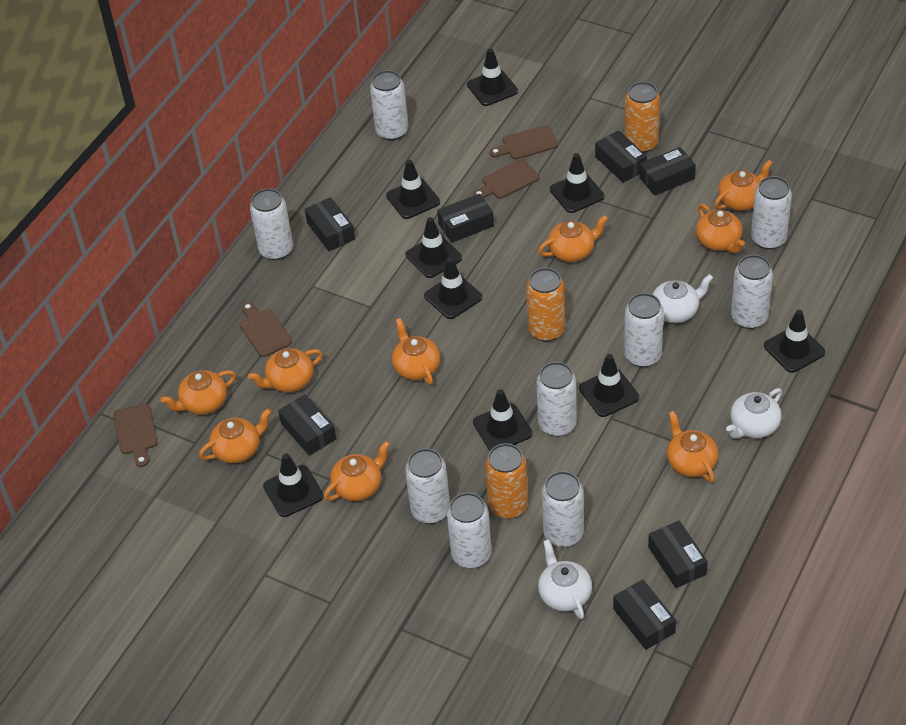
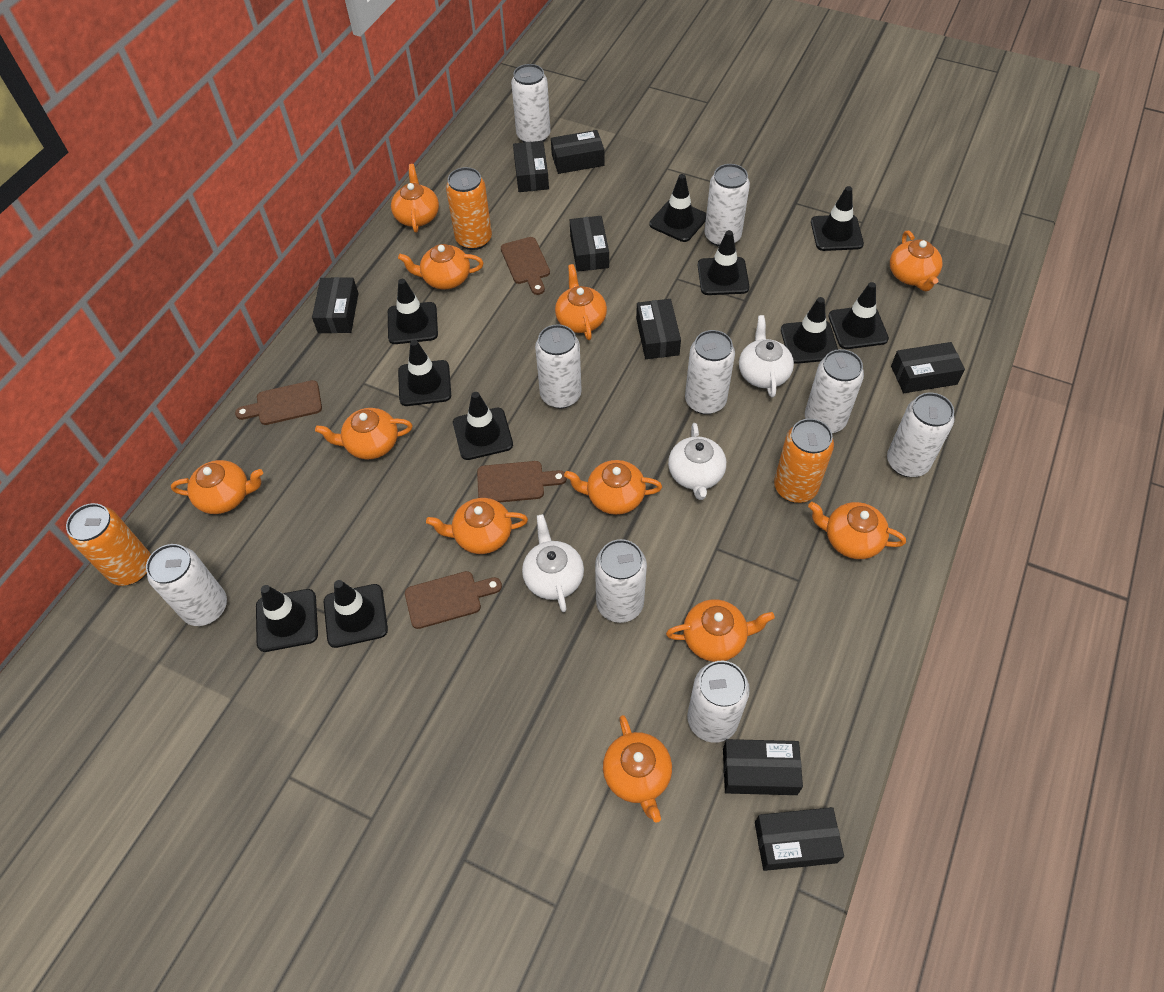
black box: [278,394,336,456] [305,197,355,251] [437,194,494,243] [595,130,647,183] [613,580,676,650] [639,147,696,196] [648,521,708,588] = 7 -> [312,277,359,333] [513,141,549,192] [551,130,604,174] [570,216,609,272] [636,299,681,359] [723,739,803,795] [755,807,844,871] [891,342,965,393] = 8
black traffic cone: [263,453,324,517] [386,160,440,219] [406,217,462,278] [424,257,482,319] [467,48,518,106] [473,389,532,451] [550,153,604,213] [579,354,639,417] [764,310,825,373] = 9 -> [256,585,318,652] [324,580,388,648] [388,279,438,344] [398,340,451,406] [453,392,513,460] [649,174,706,242] [698,230,749,295] [781,297,838,364] [811,186,864,251] [829,282,889,349] = 10
orange teapot: [160,370,236,415] [199,408,271,463] [248,348,323,392] [324,441,390,501] [392,318,440,385] [538,215,608,262] [667,411,718,483] [696,204,745,253] [714,160,773,211] = 9 -> [171,460,263,514] [315,408,413,459] [391,164,439,233] [398,244,484,290] [426,498,528,554] [555,264,607,340] [564,460,662,515] [603,715,672,823] [666,599,775,662] [808,502,906,559] [890,231,942,291] = 11

